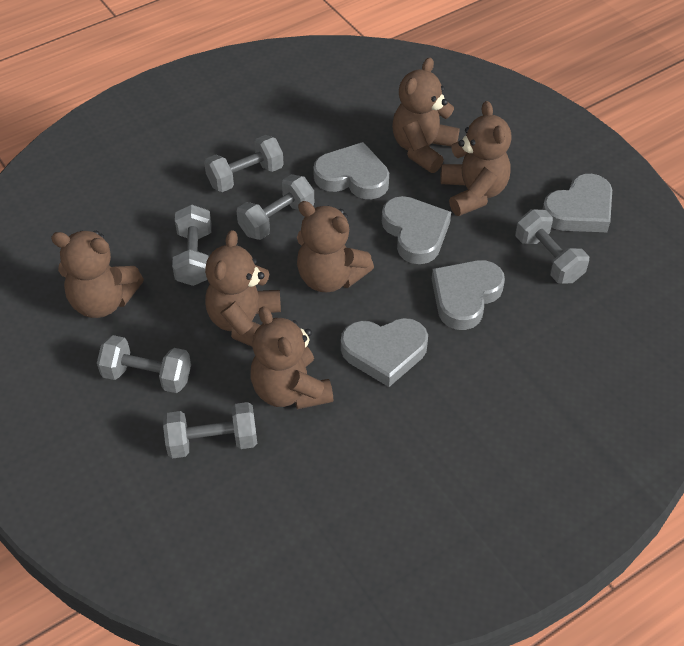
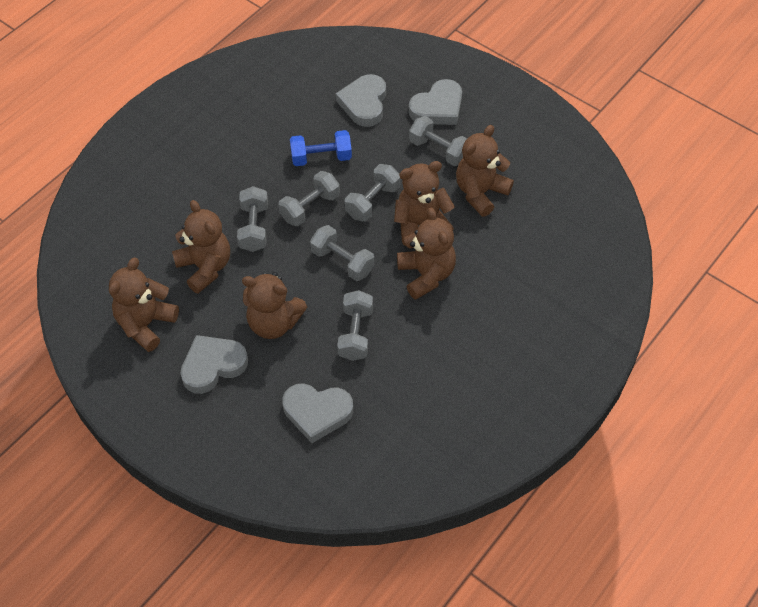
blue dumbbell: none = 0 -> [290,130,352,166] = 1
grey heart: [313,142,389,199] [341,318,428,387] [382,196,451,264] [432,260,505,330] [542,174,612,232] = 5 -> [180,335,248,394] [282,383,353,443] [336,74,386,127] [409,79,462,125] = 4

